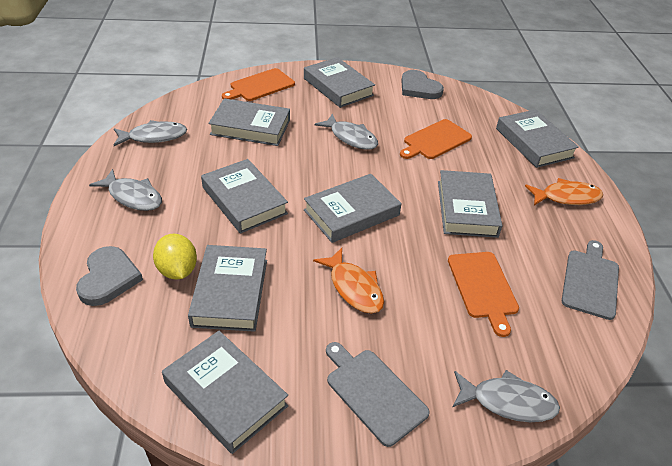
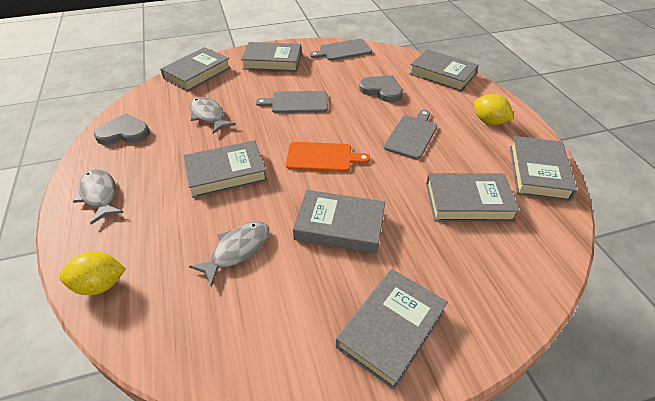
grey cutting board: [326,342,430,447] [562,240,619,320] = 2 -> [256,91,328,113] [310,39,372,61] [384,110,437,160] = 3
grey fish: [89,169,162,211] [114,120,187,146] [314,113,378,150] [453,370,560,422] = 4 -> [73,169,124,225] [189,221,269,287] [190,97,236,134] = 3
orange cutting board: [222,68,295,101] [400,119,472,159] [448,252,519,337] = 3 -> [286,142,370,172] = 1
orange fish: [313,248,384,314] [525,178,603,205] = 2 -> none = 0
yellow lemon: [153,234,197,279] = 1 -> [59,251,126,295] [474,94,514,125] = 2

